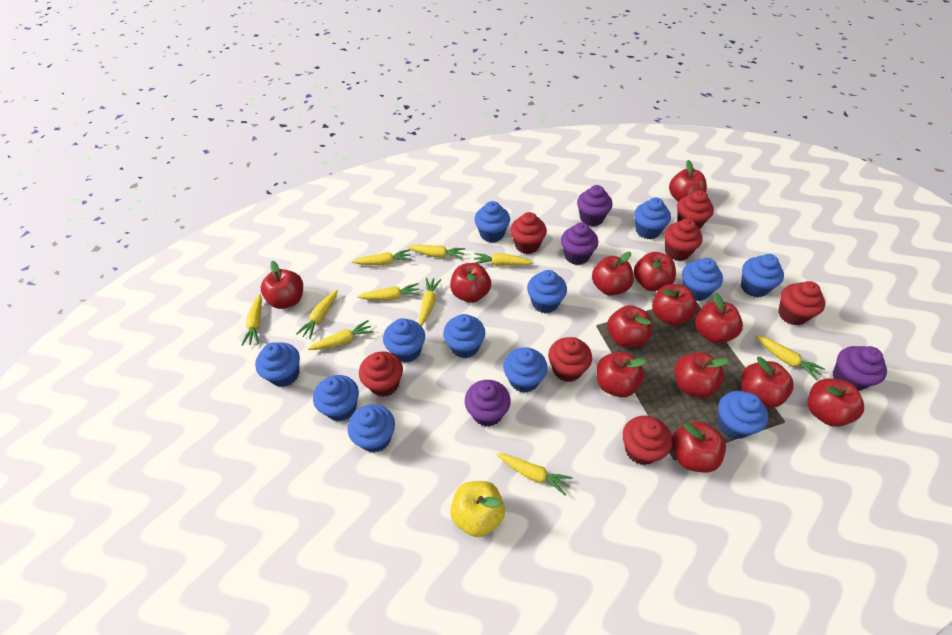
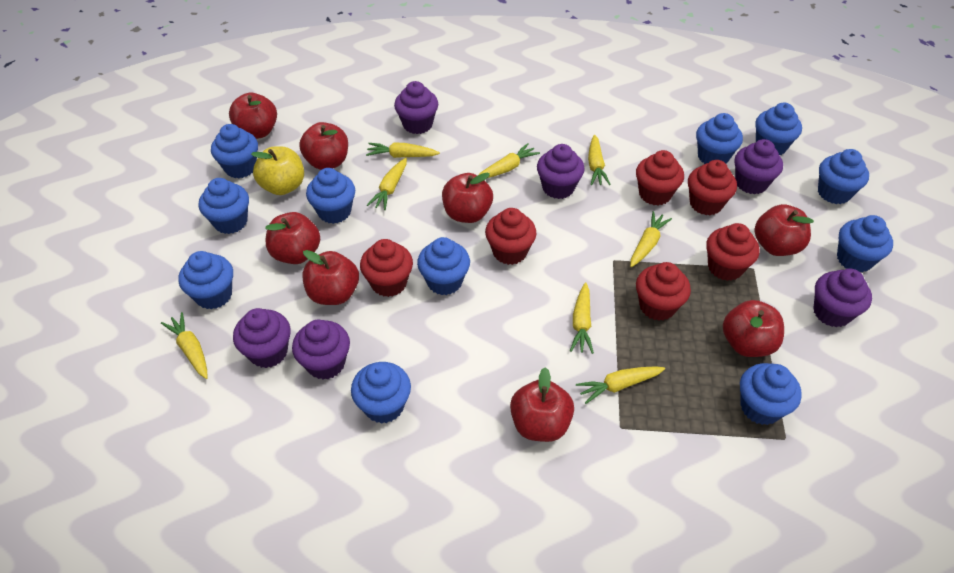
blue cupcake: [255,342,300,387] [313,375,359,422] [348,404,395,453] [383,318,425,363] [443,314,485,358] [474,201,510,243] [503,347,548,393] [527,270,567,313] [634,198,671,239] [682,258,723,301] [718,391,768,439] [741,254,784,297] = 12 -> [178,251,233,309] [199,178,249,234] [211,124,258,178] [306,168,355,224] [351,362,411,424] [417,237,470,295] [696,113,743,164] [740,363,802,425] [755,103,802,155] [818,149,869,204] [837,215,893,272] = 11
purple cupcake: [465,380,511,427] [561,223,598,265] [577,185,612,226] [832,346,887,391] = 4 -> [233,308,291,368] [292,320,350,380] [394,81,438,134] [537,144,585,199] [735,139,783,194] [813,268,872,327] = 6
red apple: [261,261,303,309] [450,263,491,303] [592,252,634,296] [597,352,646,398] [607,305,652,348] [634,252,676,291] [652,284,697,325] [669,160,707,202] [672,421,726,473] [674,352,729,398] [695,293,743,344] [741,357,794,408] [807,378,864,427] = 13 -> [229,93,277,139] [265,212,320,264] [299,122,348,170] [303,250,359,305] [442,173,493,223] [510,367,574,442] [723,300,784,357] [755,204,814,256] = 8
red cupcake: [359,352,403,397] [510,212,547,254] [548,337,592,382] [623,416,672,465] [664,218,703,261] [677,190,714,230] [778,281,825,325] = 7 -> [360,239,413,297] [485,208,536,265] [636,150,684,206] [636,262,691,321] [688,160,737,215] [706,223,760,281] = 6
yellow carrot: [241,294,262,346] [296,290,338,339] [308,320,374,350] [352,249,412,265] [357,283,420,300] [407,245,465,260] [418,277,441,326] [474,253,533,266] [497,453,573,496] [755,335,825,380] = 10 -> [161,312,208,379] [366,142,440,158] [367,158,407,210] [479,143,540,178] [570,282,594,354] [576,366,665,404] [588,135,611,185] [630,211,672,267] = 8

